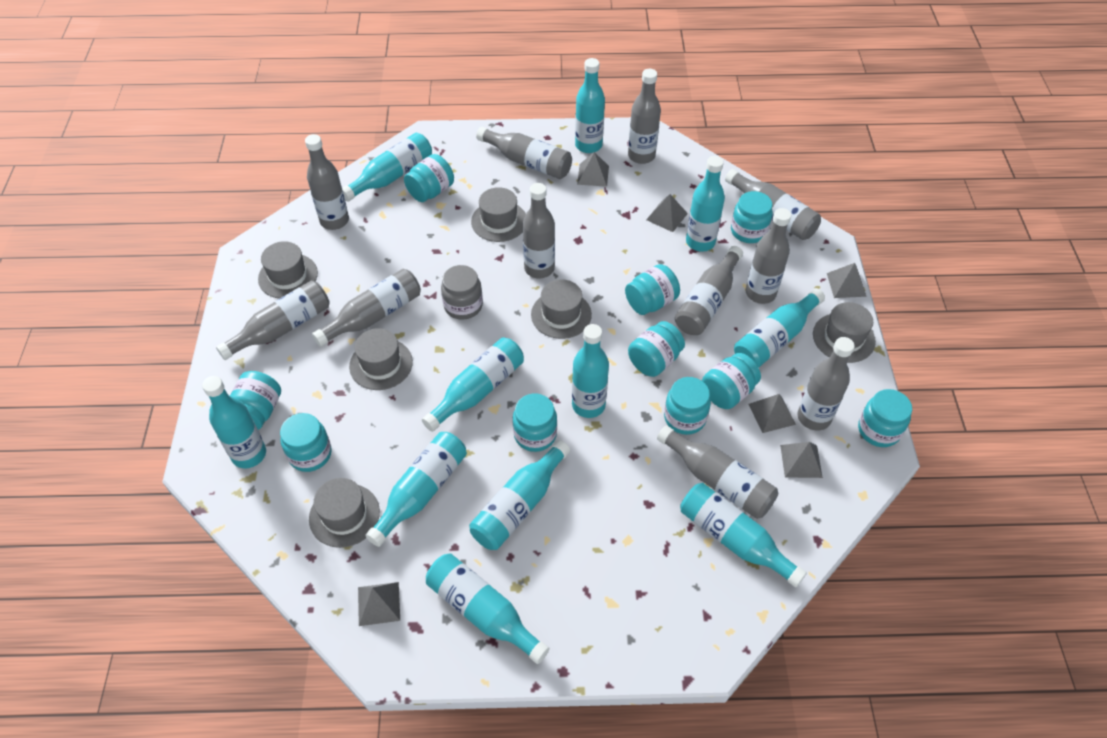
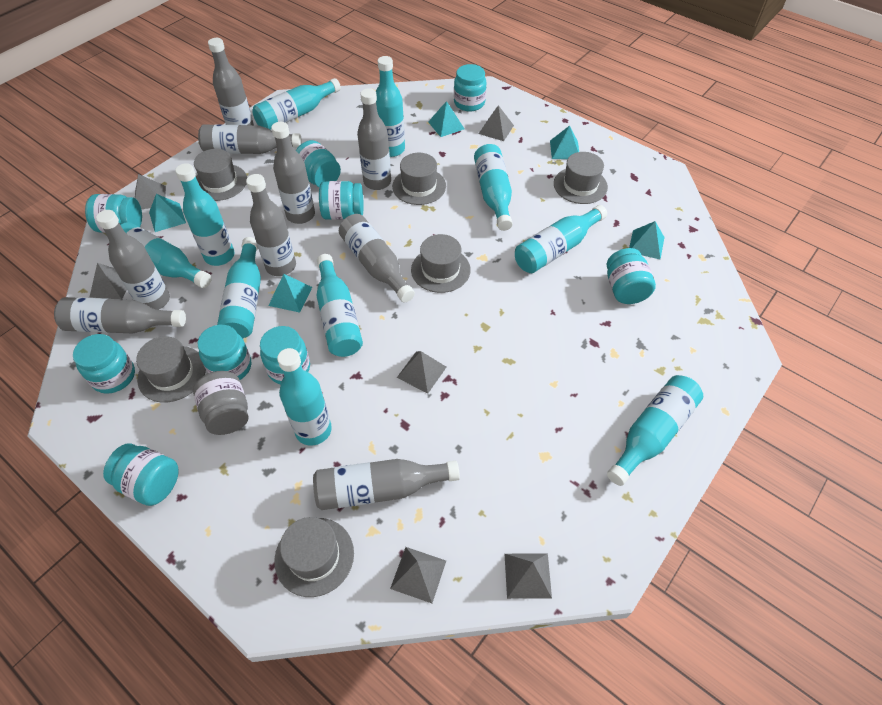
grey bottle: [216,281,330,360] [305,134,349,230] [312,269,421,347] [476,127,572,179] [523,183,555,278] [628,69,661,164] [657,425,778,519] [675,246,743,335] [725,169,821,240] [746,208,791,304] [797,337,855,431] = 11 -> [54,297,186,333] [96,210,170,310] [198,124,302,154] [208,38,254,125] [246,174,296,276] [271,122,315,224] [313,459,460,510] [339,214,415,302] [357,88,391,190] = 9
turquoise bottle: [202,376,266,468] [342,133,432,202] [365,432,467,547] [422,337,524,432] [426,554,550,664] [469,440,570,550] [572,324,609,418] [575,58,605,153] [680,483,807,587] [686,156,725,252] [734,288,825,368] = 11 -> [121,222,212,288] [175,163,234,266] [217,237,261,339] [252,78,341,130] [277,348,332,446] [317,254,363,357] [376,56,405,157] [474,144,513,231] [515,205,607,273] [607,375,703,486] = 10
turquoise jar: [230,371,281,430] [280,413,332,472] [404,154,454,202] [513,394,557,452] [625,264,680,315] [628,321,685,377] [664,377,711,435] [702,353,761,409] [731,191,773,243] [858,389,912,447] = 10 -> [73,334,135,394] [85,194,142,233] [103,443,179,506] [198,325,251,380] [260,326,310,384] [296,140,341,187] [319,181,364,220] [454,64,487,112] [607,248,656,304] = 9
turquoise pyramid: none = 0 -> [149,194,186,232] [268,274,312,313] [428,101,465,137] [550,126,579,159] [629,221,665,259] = 5

